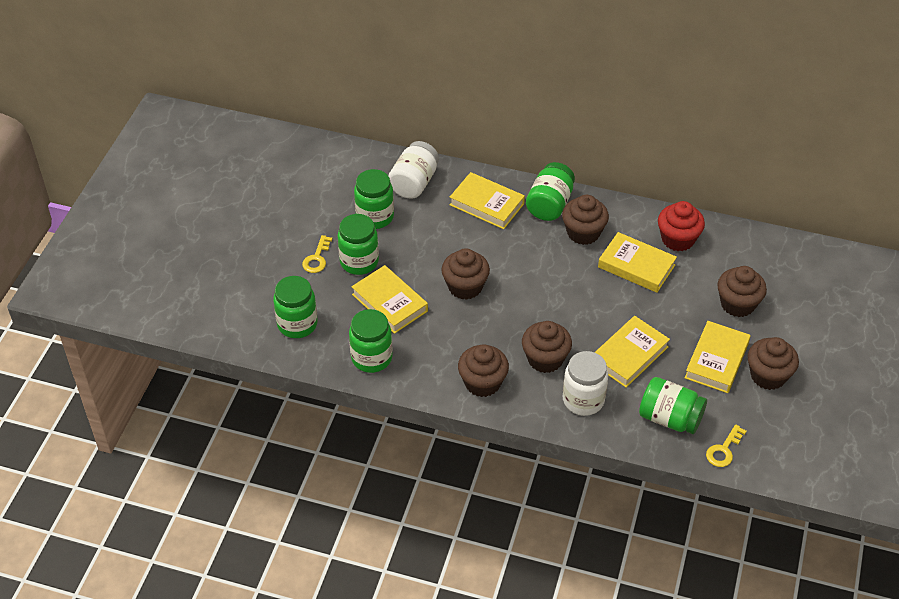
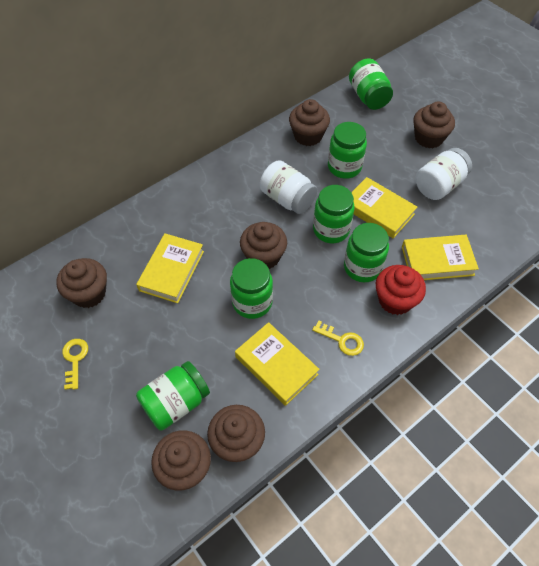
yellow book: [351,265,428,334] [450,172,525,229] [595,316,670,388] [598,232,677,293] [685,321,751,393] = 5 -> [136,233,204,303] [235,322,320,406] [351,177,417,238] [402,235,479,280] = 4

